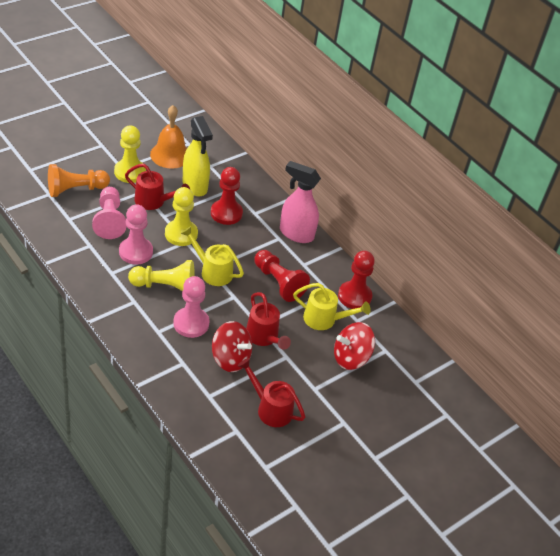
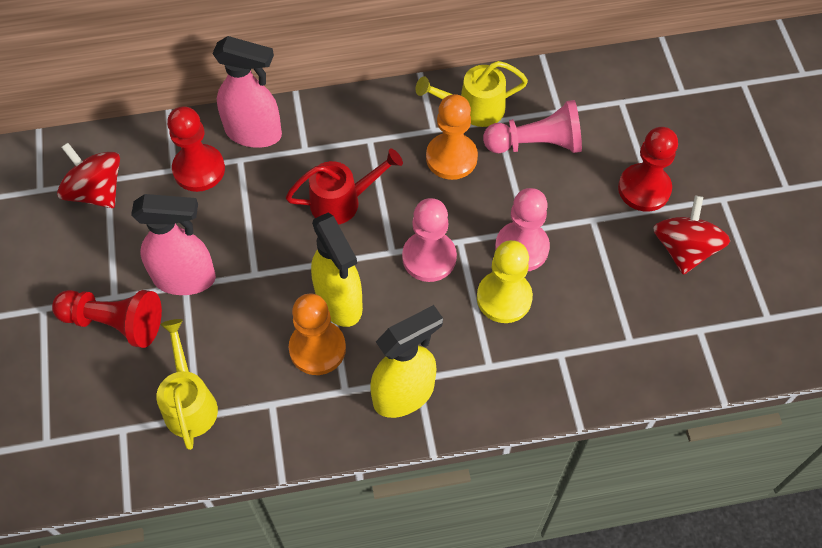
orange bell: [150,105,187,169] = 1 -> none = 0
orange pawn: [48,164,110,197] = 1 -> [289,293,346,375] [426,94,478,180] = 2
pink spray bottle: [280,161,321,243] = 1 -> [131,194,216,295] [212,36,282,148] = 2
red watering can: [125,164,190,210] [237,358,305,427] [246,292,291,350] = 3 -> [286,149,403,225] = 1
yellow pawn: [114,126,146,183] [128,260,195,291] [165,187,198,246] = 3 -> [477,240,533,323] = 1
yellow spray bottle: [183,116,213,197] = 1 -> [311,213,363,327] [370,305,443,418] = 2

